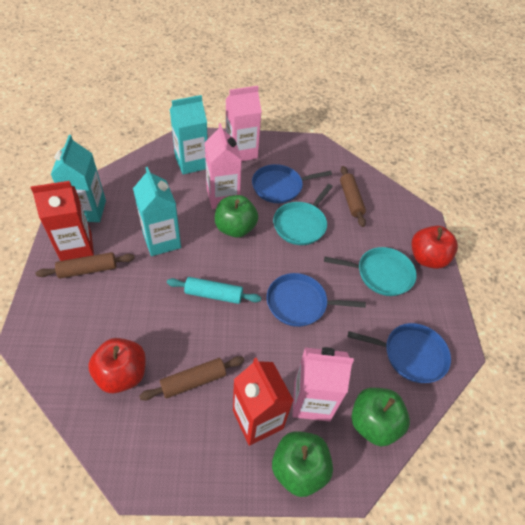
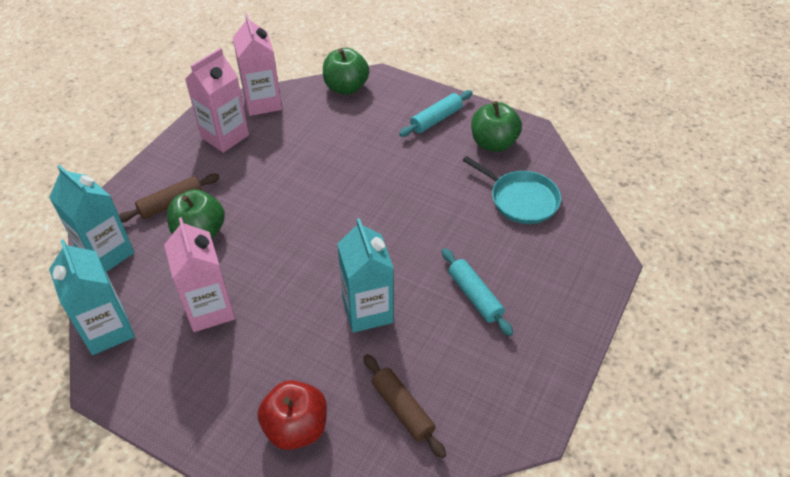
blue pan: [252,164,332,203] [267,273,366,327] [348,323,451,383] = 3 -> none = 0
brown rolling pin: [36,252,135,279] [139,356,244,401] [340,166,366,227] = 3 -> [119,174,220,223] [363,354,446,458] = 2
red apple: [88,338,146,393] [411,226,458,269] = 2 -> [258,380,327,450] = 1
red carton: [31,181,94,261] [233,358,294,446] = 2 -> none = 0
turquoise pan: [273,184,333,245] [324,247,417,296] = 2 -> [463,156,561,224] = 1
turquoise rolling pin: [167,277,261,304] = 1 -> [399,90,472,137] [442,248,513,336] = 2

